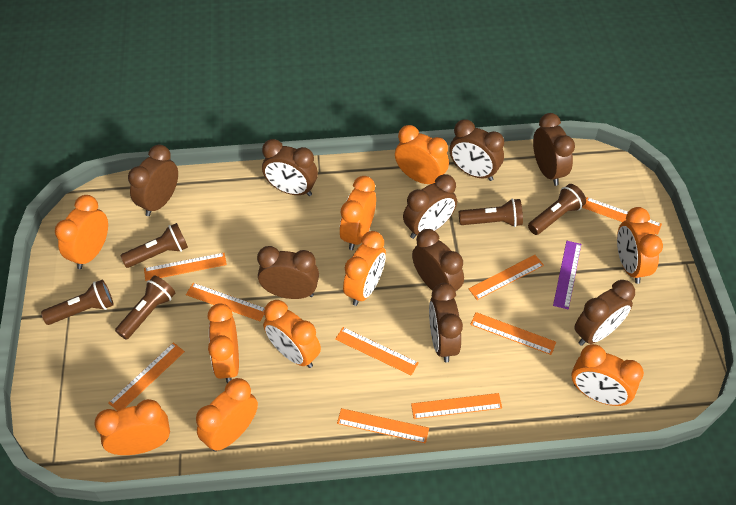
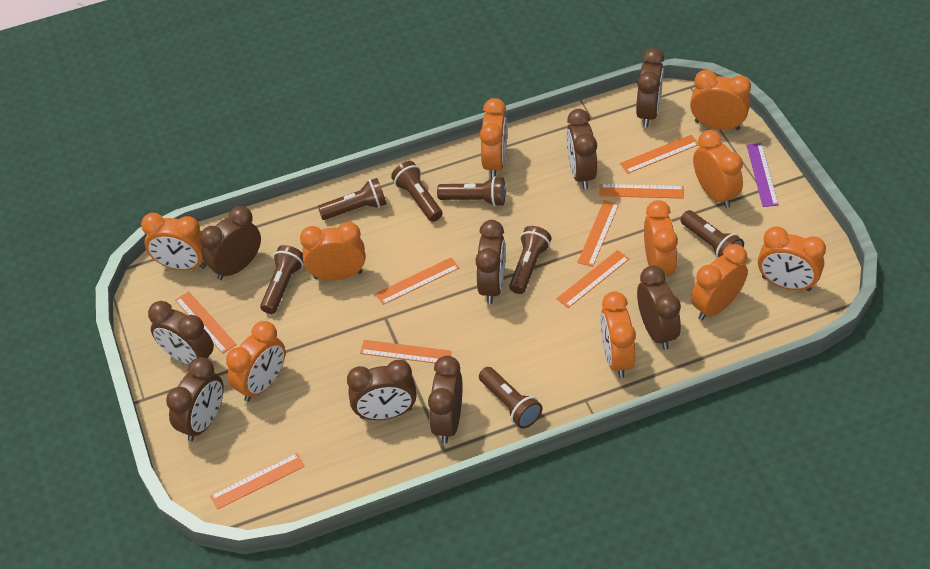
brown flashlight: [41,280,114,325] [115,275,175,340] [120,223,188,268] [459,198,523,227] [528,184,586,235] = 5 -> [260,245,303,314] [318,178,387,220] [391,161,443,222] [437,176,505,207] [479,367,542,429] [509,226,552,294] [681,210,744,258] = 7
orange ruler: [108,342,185,411] [144,253,227,281] [186,283,265,321] [335,327,419,376] [337,408,429,444] [411,393,502,419] [469,255,544,300] [470,312,556,355] [582,197,662,235] = 9 -> [175,291,237,354] [210,453,305,510] [360,340,452,363] [375,257,459,305] [556,250,629,308] [577,200,619,267] [599,184,684,199] [620,135,698,174] = 8

